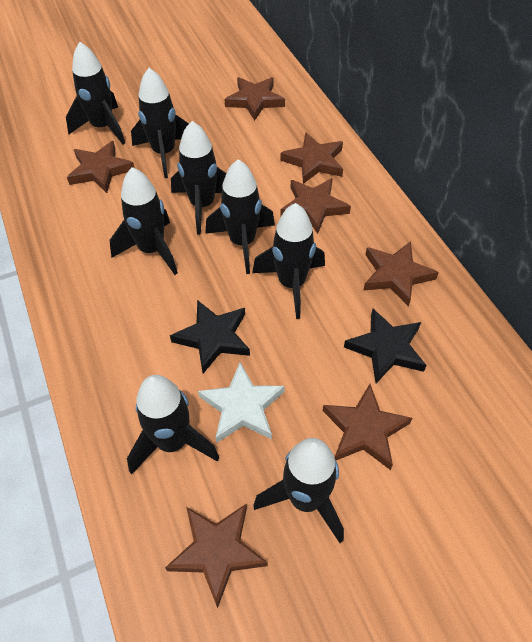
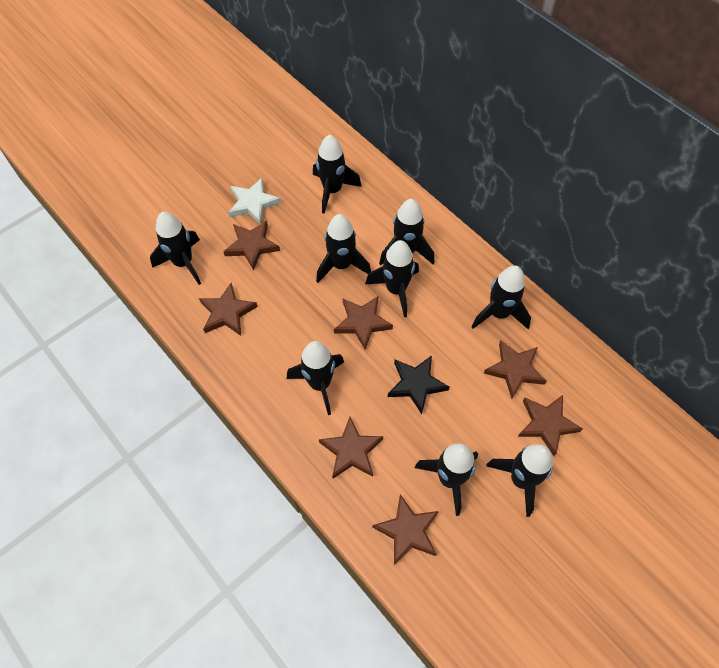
black rocket: [66,42,125,145] [110,167,178,275] [127,375,219,475] [131,68,189,178] [171,121,226,235] [205,159,275,274] [252,203,325,319] [253,438,344,543] = 8 -> [150,212,201,285] [287,341,344,415] [313,135,362,214] [316,214,371,283] [365,240,419,317] [379,199,434,265] [415,443,478,516] [471,266,531,329] [486,444,553,517] = 9
black star: [170,300,250,373] [344,309,427,383] = 2 -> [388,355,449,414] = 1

